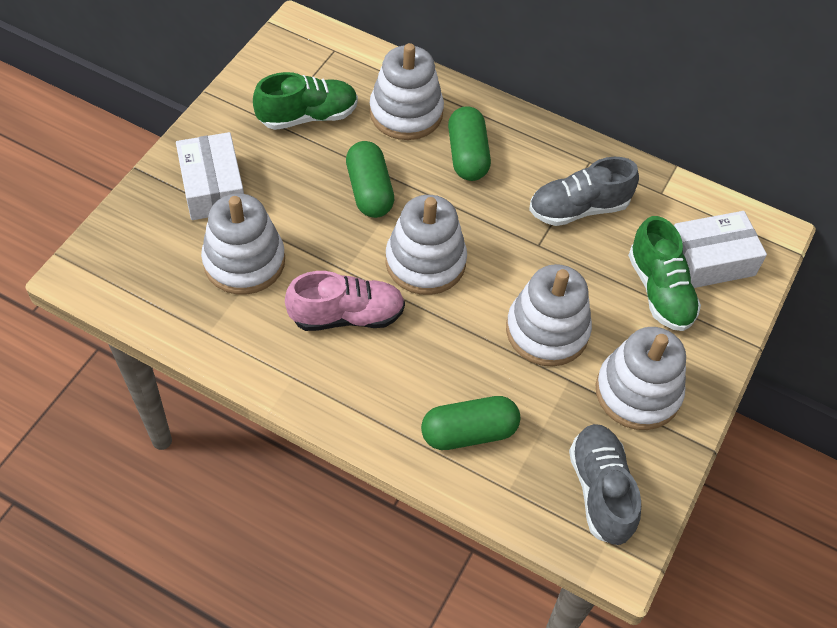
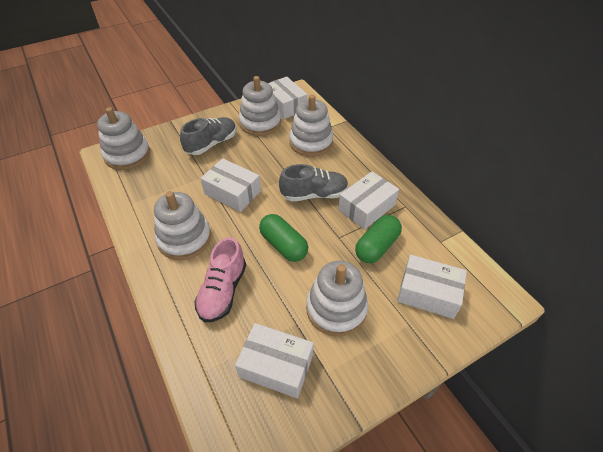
green capsule: [346,141,394,218] [421,396,521,450] [448,106,491,181] = 3 -> [259,214,308,262] [355,215,402,263] = 2
green shoe: [253,72,358,130] [628,216,701,331] = 2 -> none = 0
white box: [176,132,244,220] [674,211,767,288] = 2 -> [200,158,261,212] [235,323,314,398] [268,77,308,119] [338,171,399,230] [397,255,467,319] = 5

